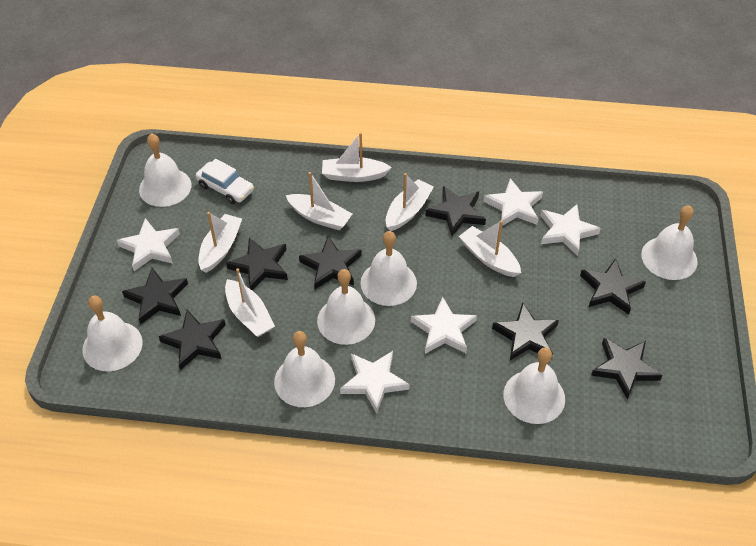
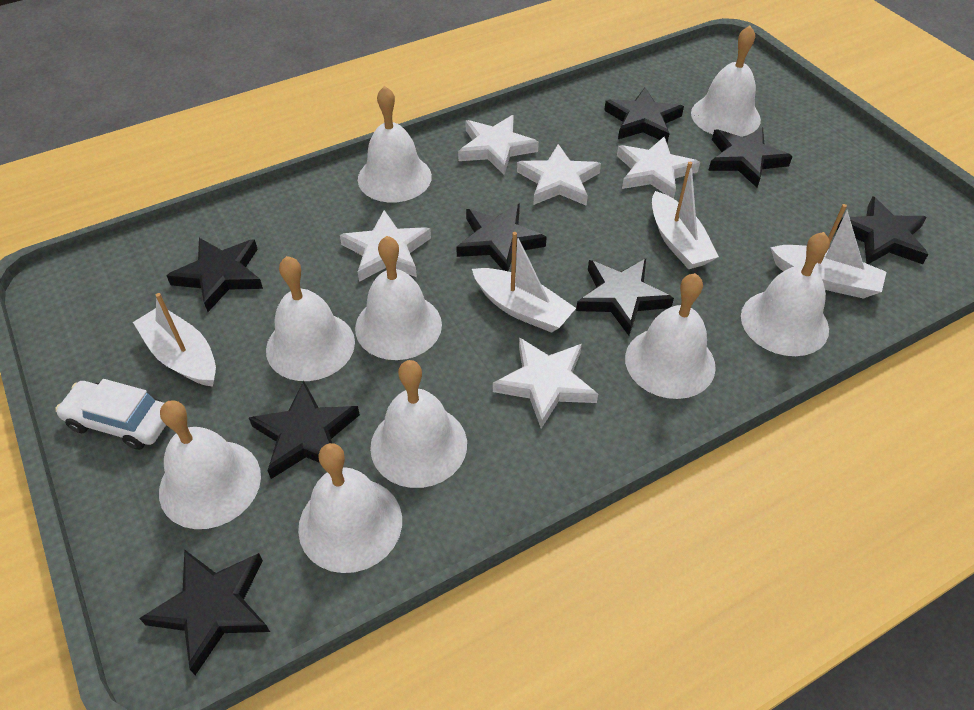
white bell: [82,295,143,372] [139,133,191,207] [274,331,335,407] [317,269,375,345] [360,231,417,306] [503,347,565,424] [641,205,698,280] = 7 -> [159,400,261,529] [266,256,355,381] [298,443,402,573] [355,236,442,360] [358,86,432,203] [370,360,467,488] [625,273,716,399] [691,26,761,137] [741,232,830,356] = 9
white boat: [198,212,242,273] [225,268,275,337] [286,172,352,230] [322,132,392,182] [386,173,434,231] [459,220,521,277] = 6 -> [133,293,216,387] [472,232,576,333] [652,162,719,269] [770,204,886,299] = 4

